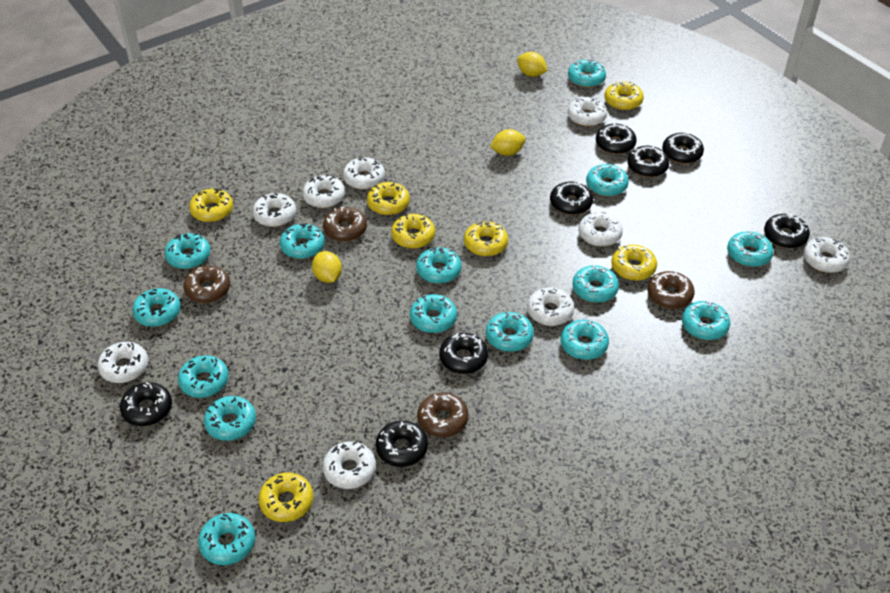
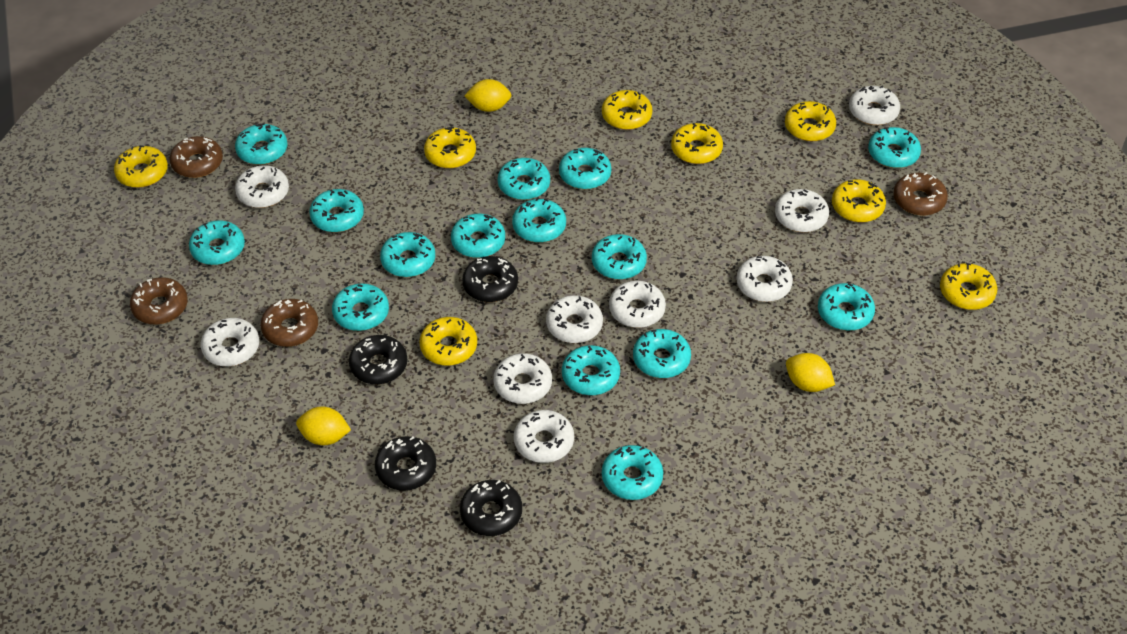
black donut: [120,382,172,426] [376,421,428,467] [439,333,488,374] [550,182,593,215] [596,123,637,154] [627,146,669,177] [662,132,704,164] [764,214,810,248] = 8 -> [349,335,407,384] [375,436,436,491] [460,480,522,536] [462,256,518,302] = 4
yellow donut: [189,189,233,222] [258,473,313,522] [367,182,410,215] [391,214,435,249] [464,221,508,256] [604,81,644,110] [611,244,657,281] = 7 -> [114,145,168,188] [419,317,477,366] [424,127,476,168] [602,90,652,130] [671,123,723,164] [785,101,836,141] [832,180,886,222] [940,263,997,310] = 8

